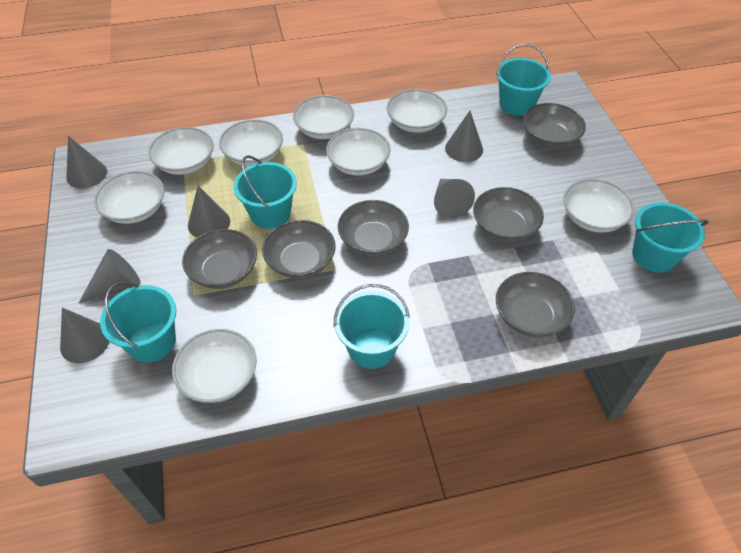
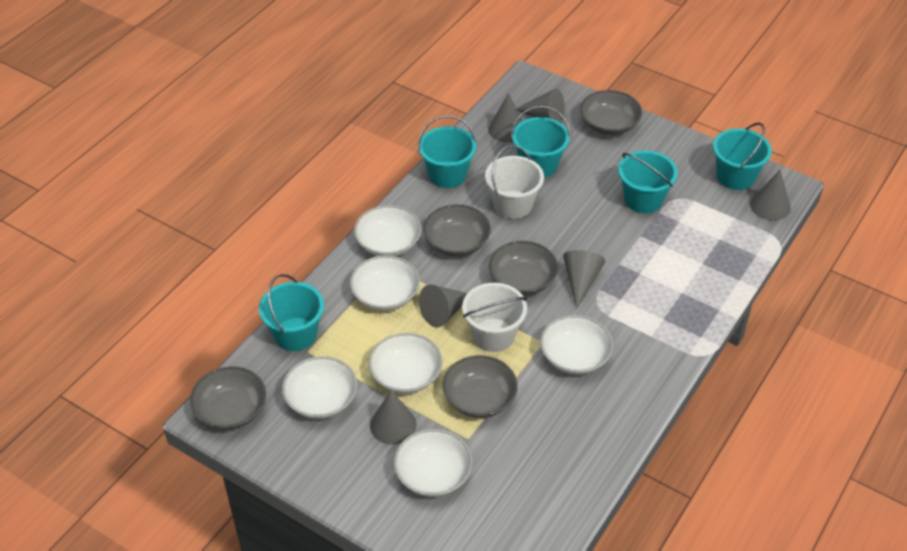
grey bowl: [182,229,257,289] [262,220,336,279] [338,200,409,256] [473,187,544,242] [496,272,575,338] [523,103,586,148] = 6 -> [190,367,266,430] [423,204,491,257] [443,355,518,418] [489,241,558,295] [580,90,642,135] = 5
white bowl: [94,171,164,224] [148,127,214,175] [172,329,257,403] [219,119,283,166] [293,95,354,139] [326,128,391,176] [387,89,447,133] [563,179,634,233] = 8 -> [282,356,357,419] [350,255,420,311] [354,205,422,256] [369,333,443,394] [394,429,473,497] [540,315,613,375] = 6
white bucket: none = 0 -> [462,283,527,352] [485,145,544,219] = 2

